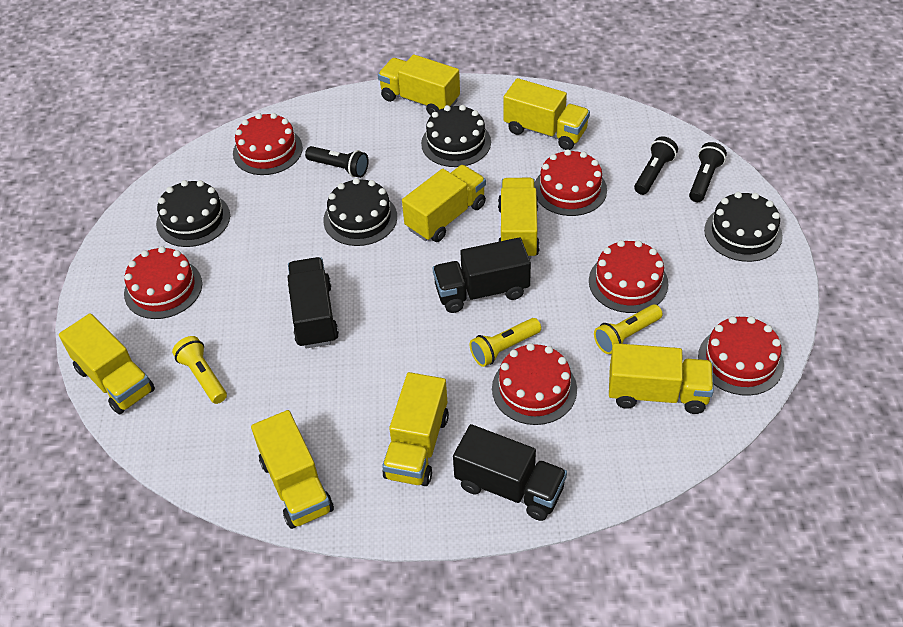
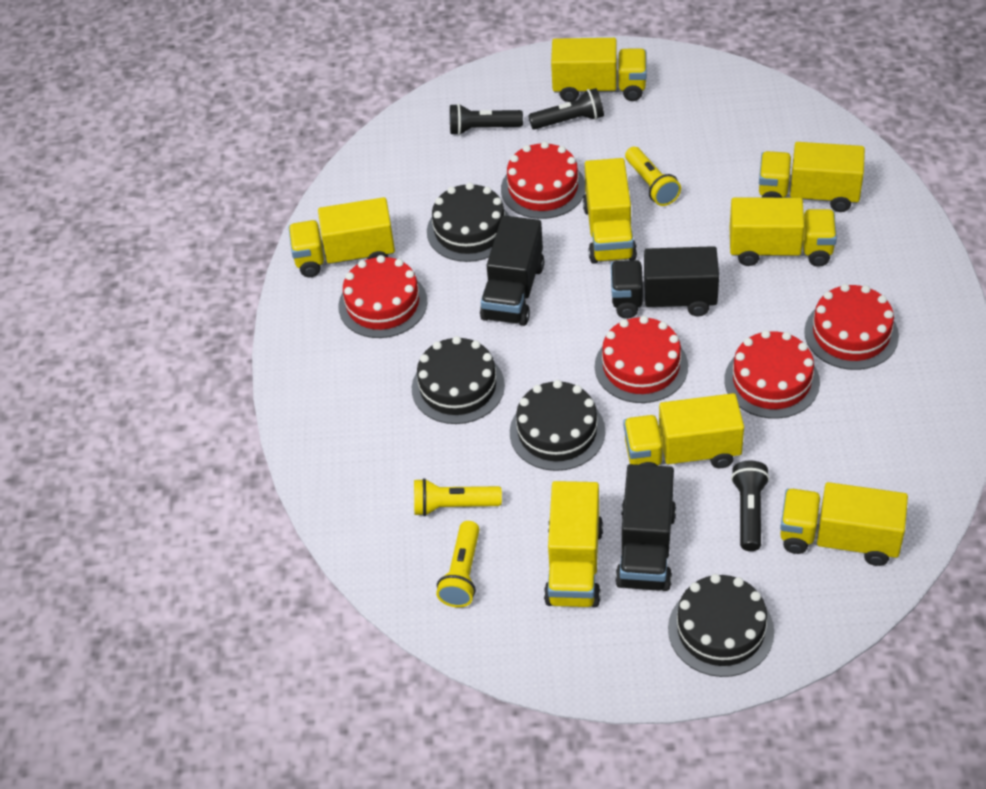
red cake: [124,246,202,319] [233,113,303,175] [492,343,577,425] [535,149,607,216] [589,240,668,313] [698,316,784,396] = 6 -> [338,255,427,338] [501,142,585,219] [595,316,688,403] [724,330,820,419] [804,284,899,370] = 5

